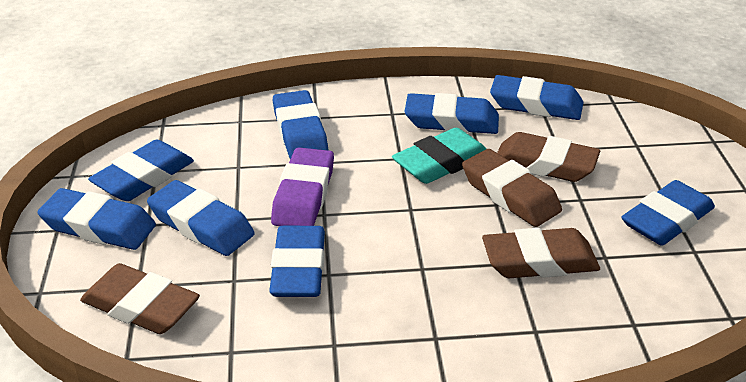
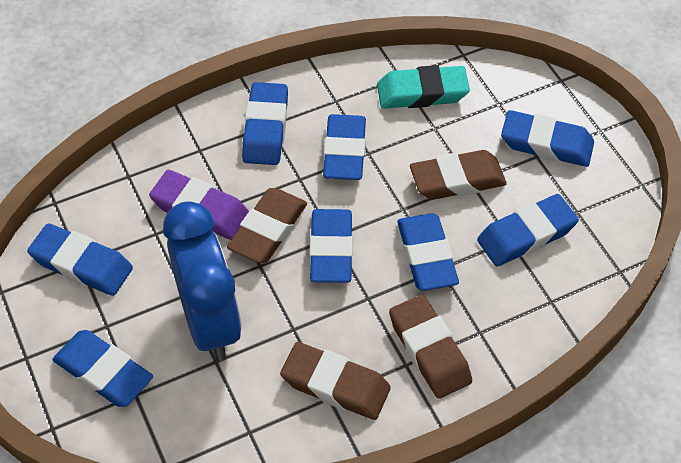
blue clock: none = 0 -> [163,201,242,361] = 1

